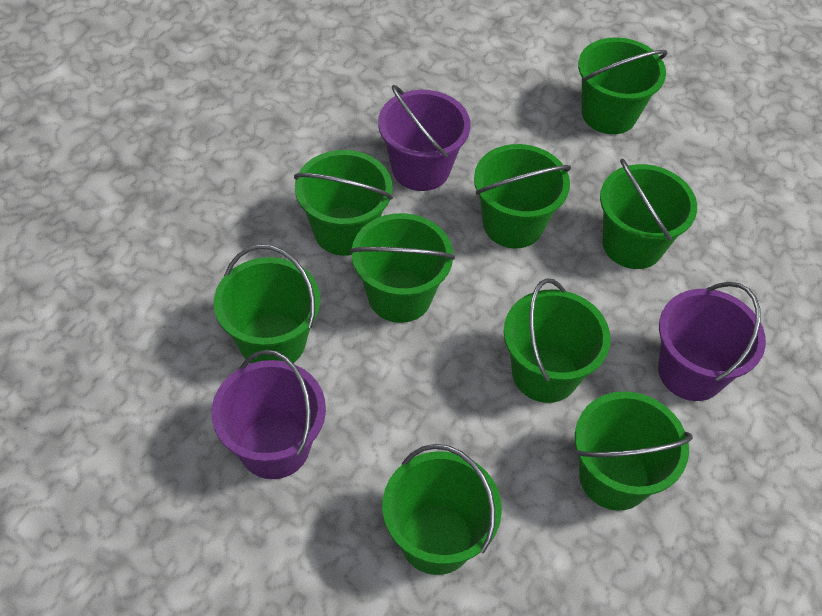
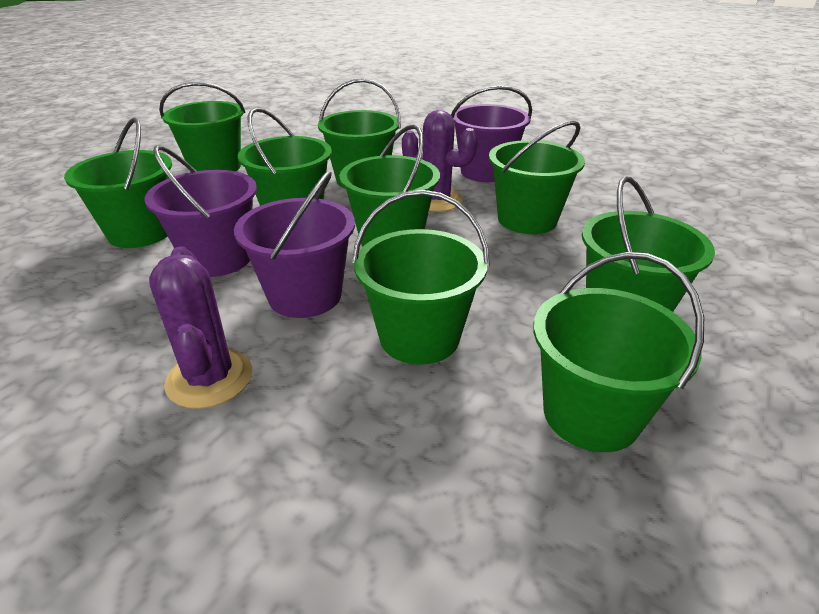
purple cactus: none = 0 -> [149,246,252,409] [402,110,478,212] = 2

